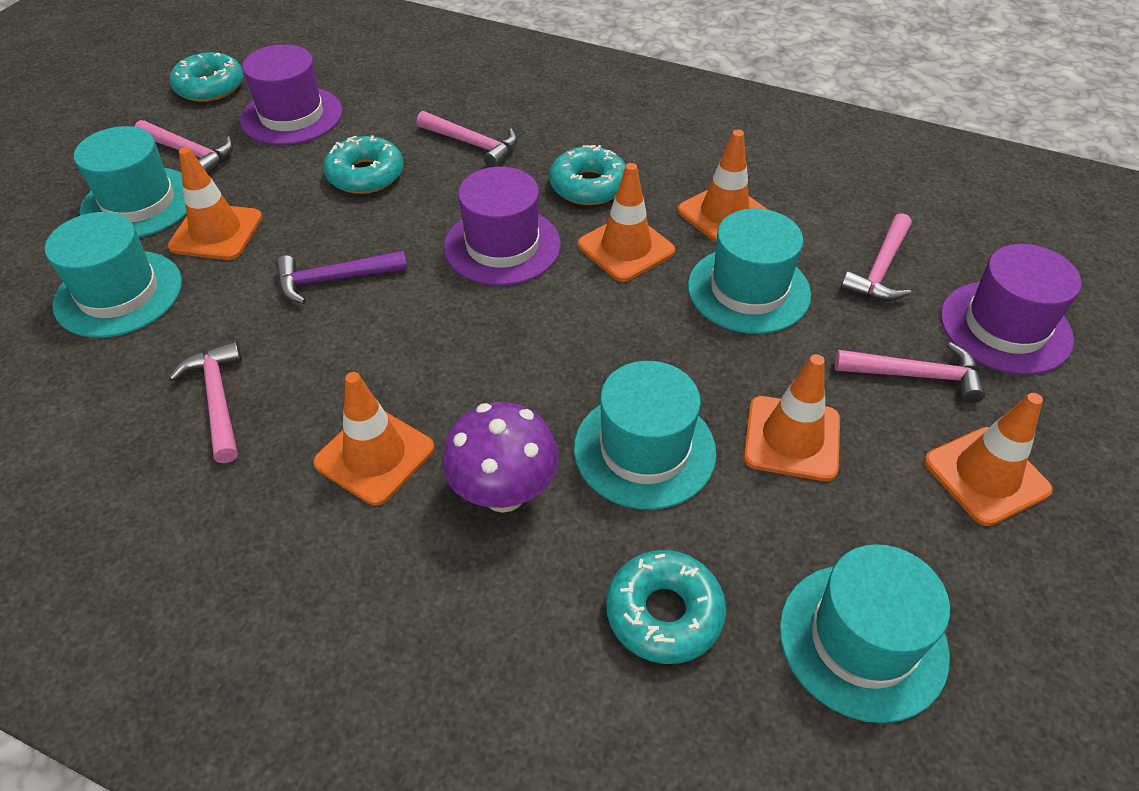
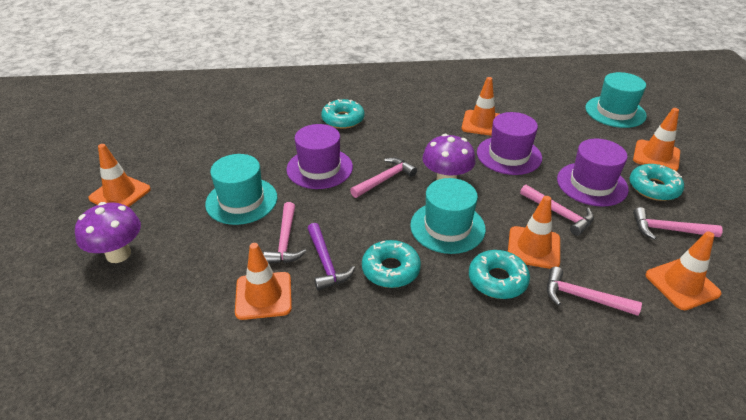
purple mushroom: [442,402,559,513] = 1 -> [75,202,141,263] [422,134,476,180] = 2
turquoise hat: [45,212,182,338] [74,126,187,238] [574,361,717,510] [688,208,811,334] [779,544,950,723] = 5 -> [205,154,277,225] [410,178,486,254] [585,72,647,128] = 3

